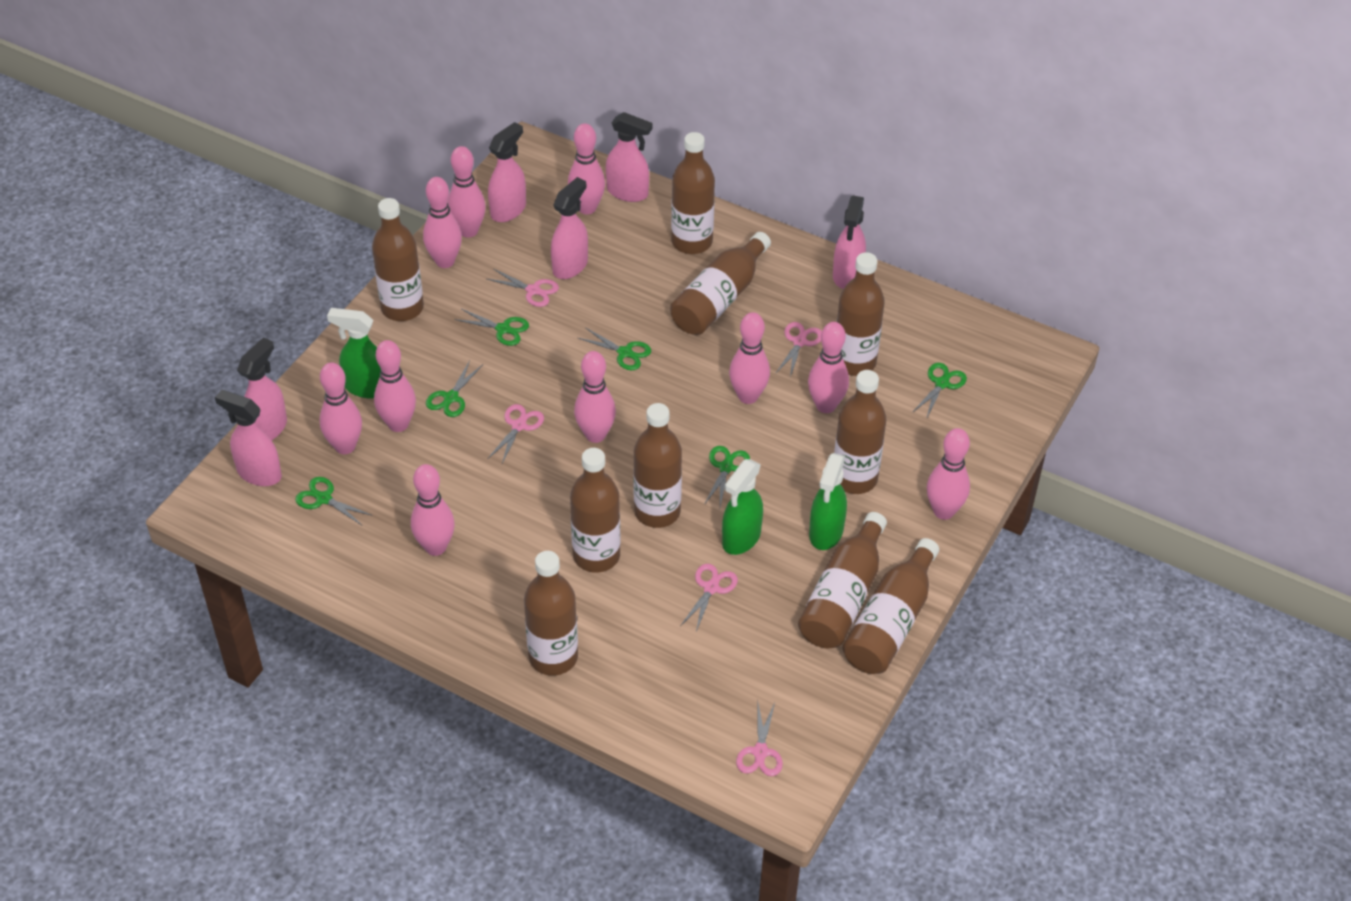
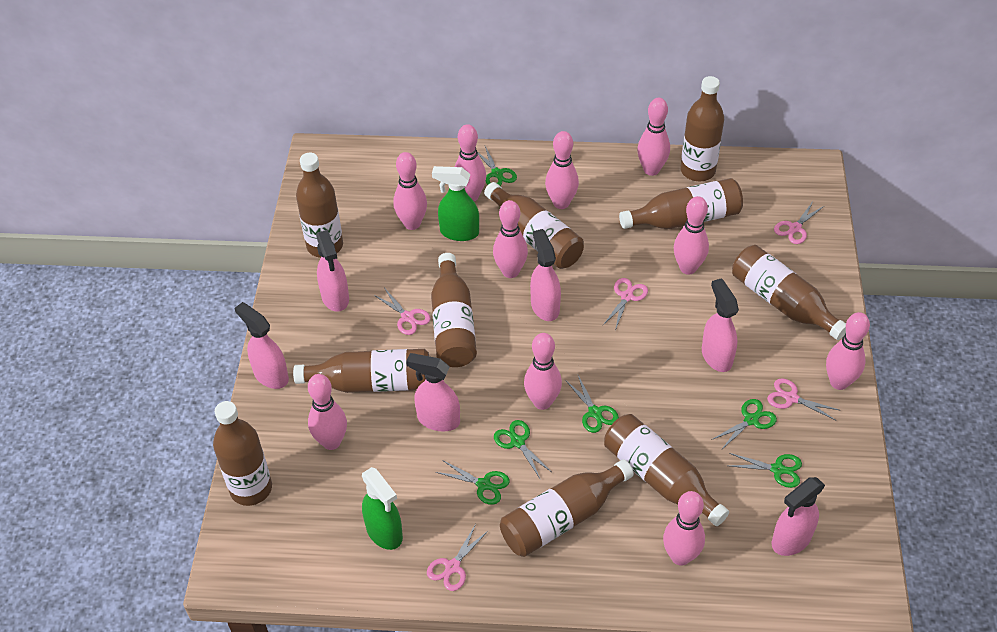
green spray bottle: [327,308,381,399] [722,459,763,555] [809,453,847,550] = 3 -> [362,467,403,550] [432,166,479,241] = 2

